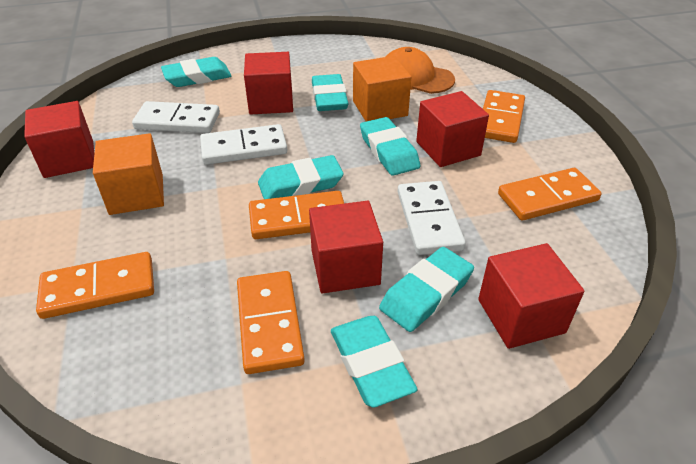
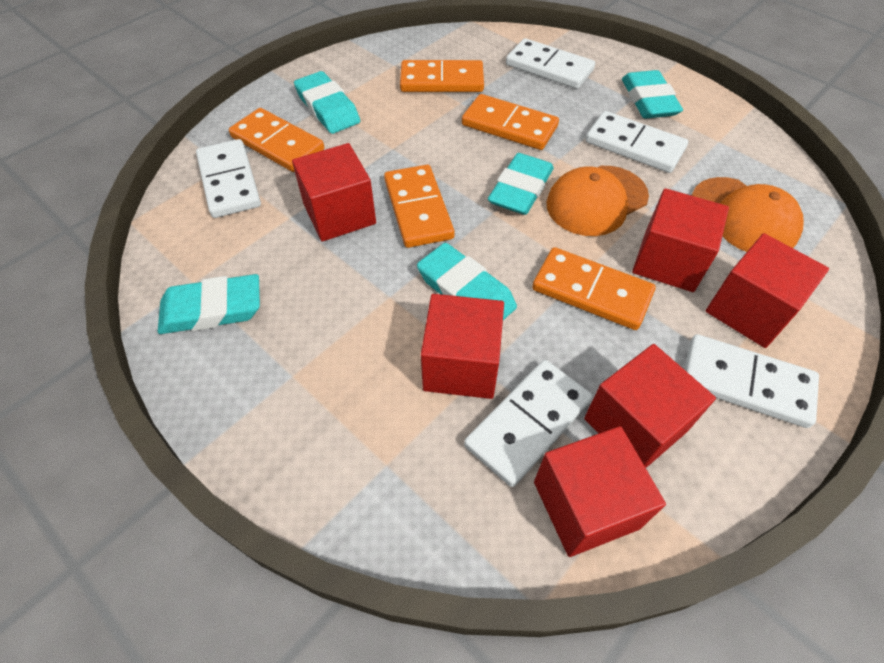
orange cap: [386,47,455,94] = 1 -> [546,166,649,236] [692,177,804,252] = 2
orange cube: [93,133,164,215] [353,56,411,122] = 2 -> none = 0
red cube: [24,101,94,178] [244,52,293,115] [309,201,383,294] [416,91,489,167] [478,243,584,349] = 5 -> [292,143,376,242] [421,294,504,399] [534,426,666,557] [584,344,716,468] [632,188,729,292] [706,233,829,348] = 6
turquoise eraser: [161,57,232,87] [258,155,344,199] [312,74,349,111] [331,316,418,408] [360,117,420,176] [379,247,474,332] = 6 -> [158,274,260,334] [294,71,360,134] [417,243,517,320] [488,153,554,215] [622,70,683,118] = 5
white domino: [132,101,220,133] [200,124,287,165] [398,181,466,255] = 3 -> [196,139,261,218] [464,360,592,487] [506,38,595,89] [586,111,688,173] [684,334,819,428] = 5

